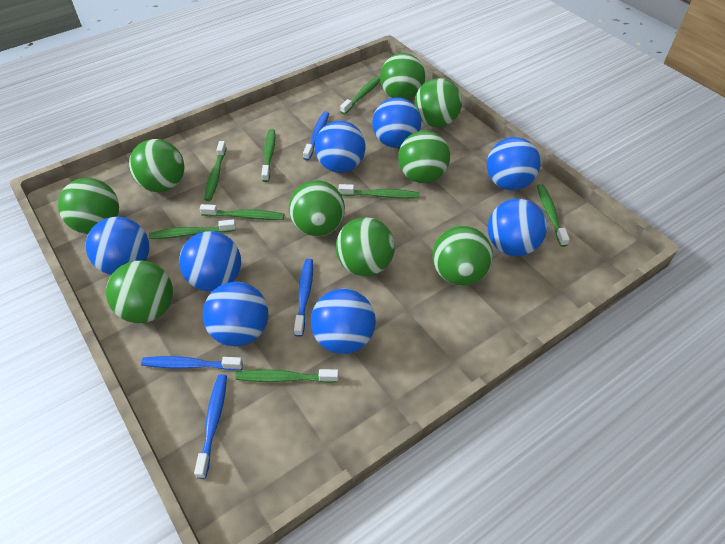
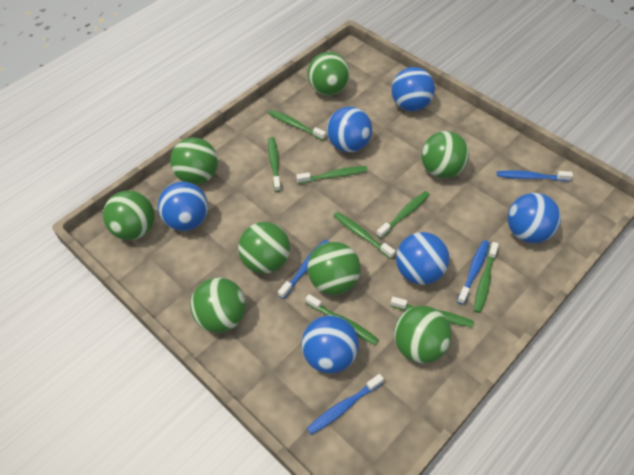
blue ball: [86,217,150,275] [179,231,241,291] [203,282,268,346] [311,289,376,354] [315,121,366,173] [372,97,421,148] [487,137,540,190] [488,199,547,256] = 8 -> [158,182,208,231] [301,315,359,374] [327,107,372,152] [391,67,435,111] [396,232,449,285] [507,193,561,243] = 6
green ball: [58,178,119,234] [106,261,173,323] [129,139,184,192] [289,180,345,236] [336,217,395,276] [380,53,425,100] [398,130,450,183] [414,78,462,127] [432,226,493,286] = 9 -> [103,190,155,240] [170,138,218,185] [190,278,246,333] [238,222,290,274] [308,52,350,95] [308,242,361,295] [394,306,452,363] [421,131,469,178] = 8

